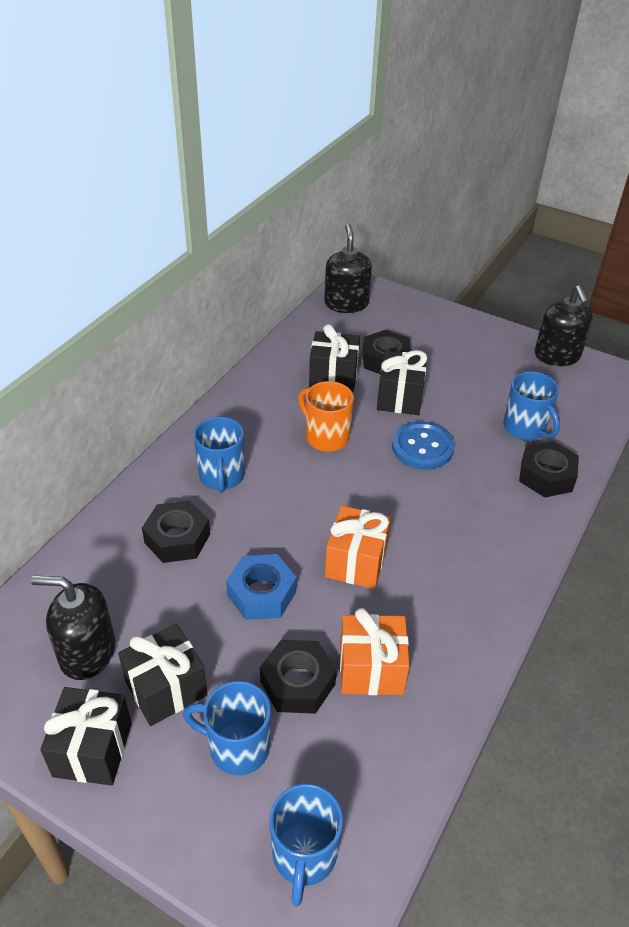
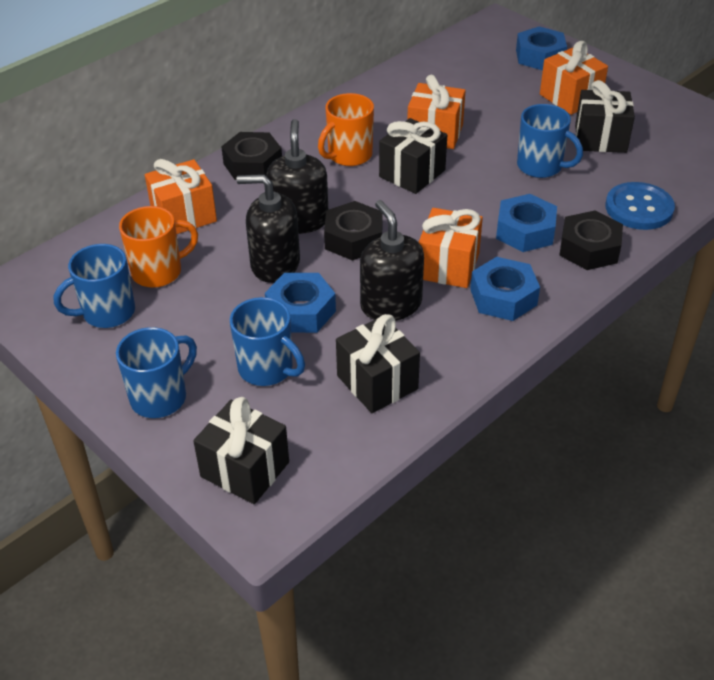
black nut: [142,500,210,563] [260,640,337,714] [363,330,411,374] [519,441,579,497] = 4 -> [221,132,282,180] [324,201,382,261] [559,210,623,270] = 3
blue nut: [226,554,297,620] = 1 -> [265,273,336,333] [470,257,540,321] [496,194,557,252] [516,26,567,70] = 4
orange gift: [325,506,391,589] [340,608,410,695] = 2 -> [145,159,217,234] [407,75,466,149] [419,208,483,288] [540,41,608,115] = 4
orange mug: [298,381,354,452] = 1 -> [119,206,198,288] [318,93,374,166] = 2

